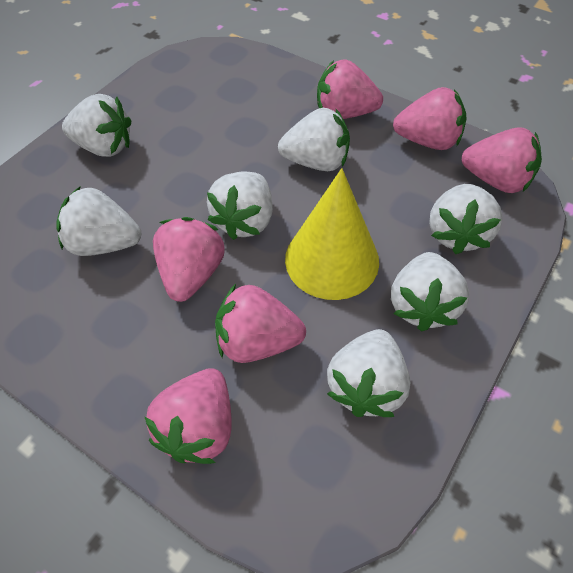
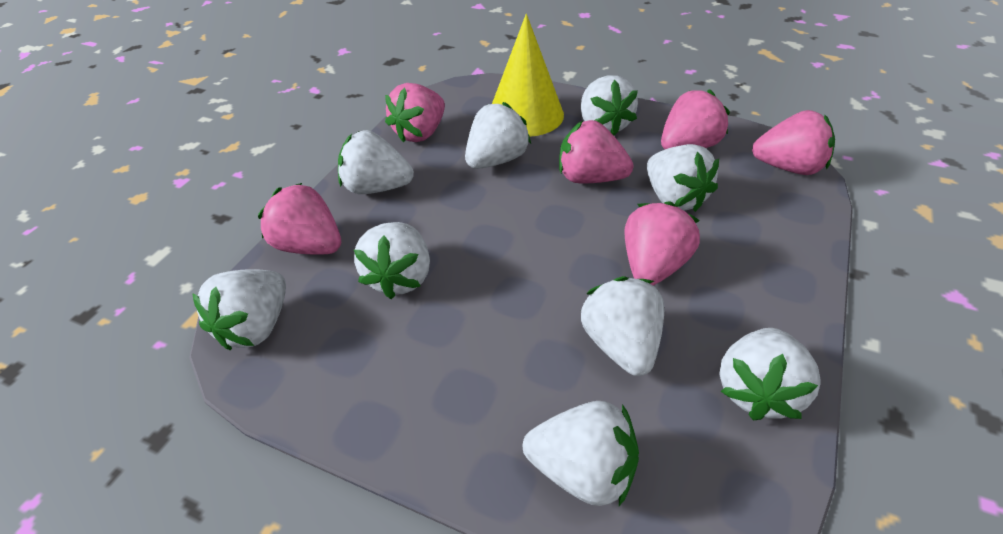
white strawberry: [57,186,141,256] [62,94,131,157] [207,171,273,240] [278,108,350,171] [327,329,410,417] [391,252,469,332] [429,184,503,254] = 7 -> [192,269,286,350] [338,130,414,194] [354,222,430,299] [465,102,531,169] [523,401,639,506] [581,75,638,136] [581,276,664,376] [647,144,719,212] [719,328,821,421] = 9

